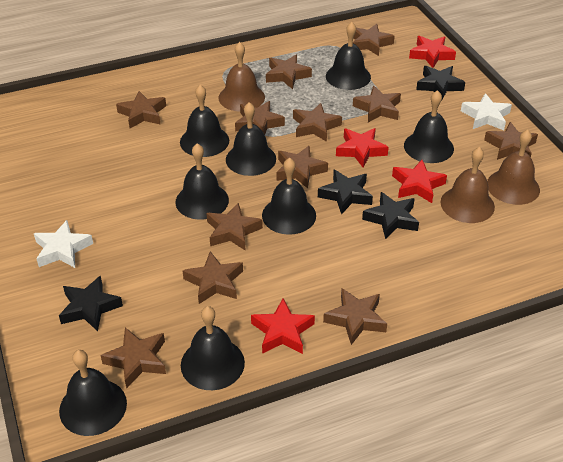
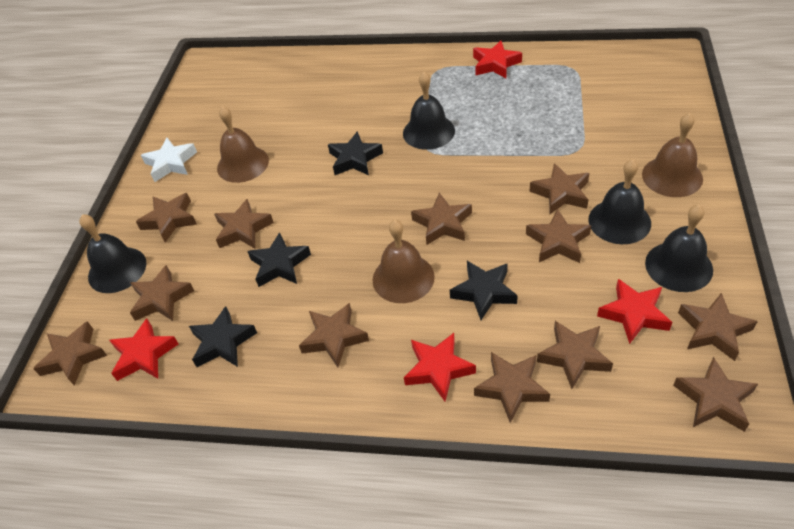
black bell: [59,350,127,436] [175,143,229,219] [180,85,229,157] [181,306,245,390] [226,102,276,176] [262,158,316,235] [326,22,371,90] [404,90,454,163] = 8 -> [79,214,147,293] [403,72,455,150] [588,159,651,244] [645,204,713,292] = 4
white star: [34,220,93,268] [461,93,512,130] = 2 -> [141,138,197,182] = 1

